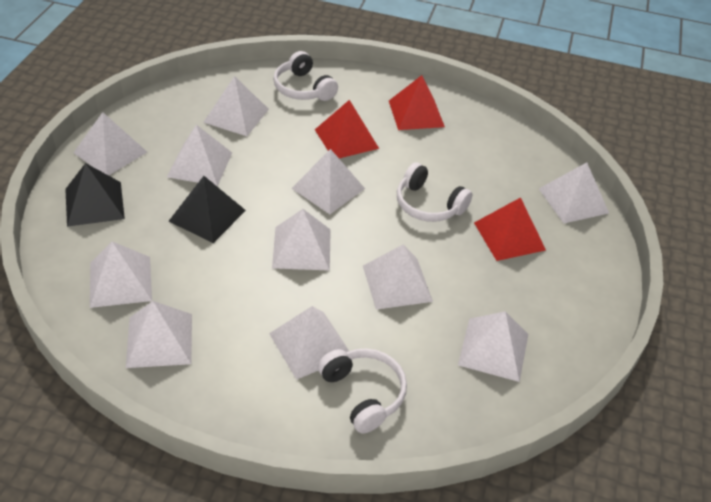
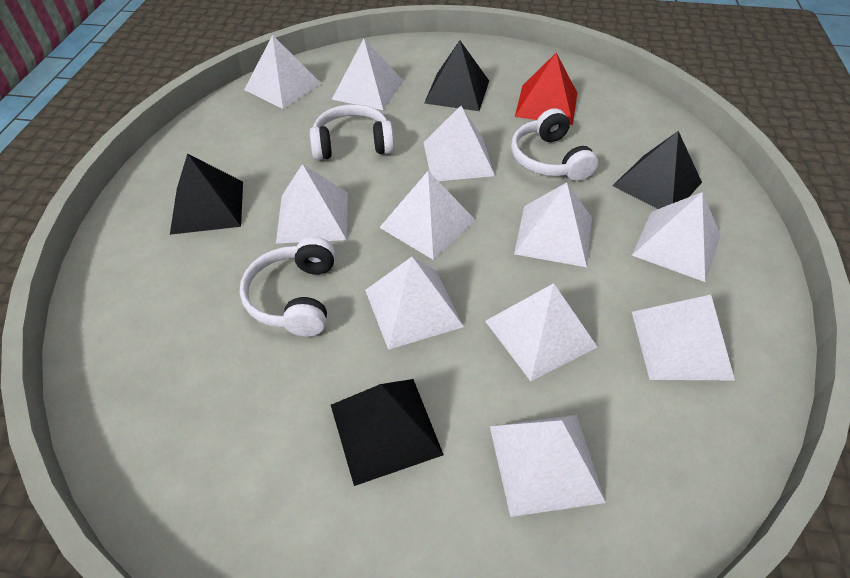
black pyramid: [65,163,125,227] [169,176,246,243] = 2 -> [170,154,243,235] [331,379,444,486] [424,40,489,111] [612,131,702,209] = 4
red pyramid: [315,100,379,158] [389,75,445,130] [474,197,546,261] = 3 -> [515,53,577,125] = 1

